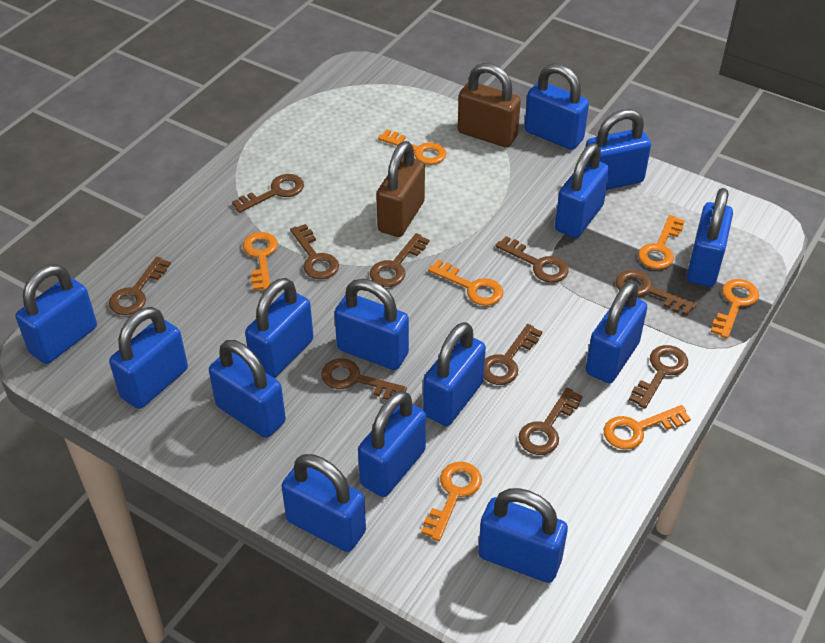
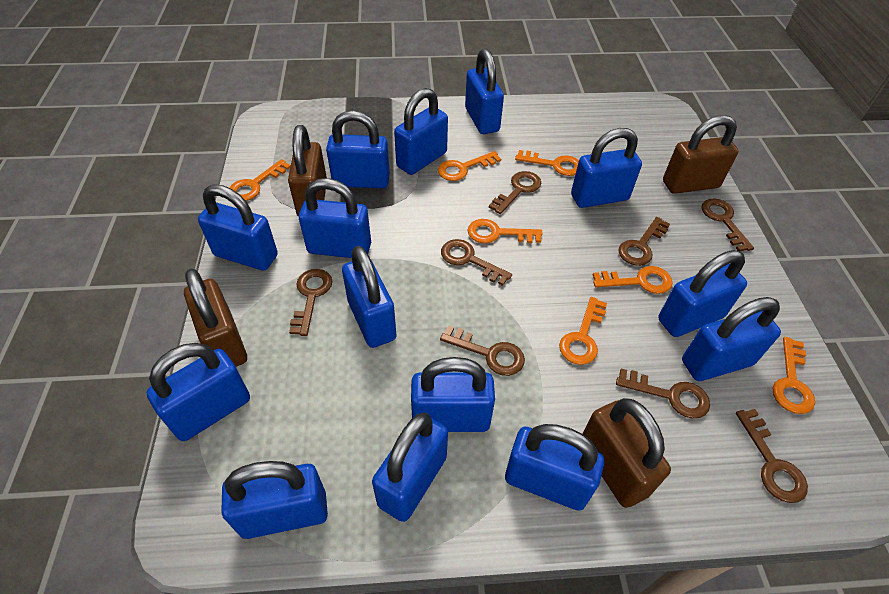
brown key: [109,257,171,315] [232,174,304,213] [290,224,339,279] [321,358,407,400] [370,233,429,287] [484,324,542,385] [495,236,569,283] [518,388,583,455] [616,270,696,316] [629,345,688,409] = 10 -> [289,269,332,336] [440,326,525,376] [441,239,512,286] [489,171,541,214] [616,368,710,418] [618,217,670,266] [701,198,754,251] [736,409,808,503] = 8
brown padlock: [376,141,425,237] [458,63,521,148] = 2 -> [184,268,247,367] [288,125,327,217] [583,398,671,508] [663,115,738,194] = 4

